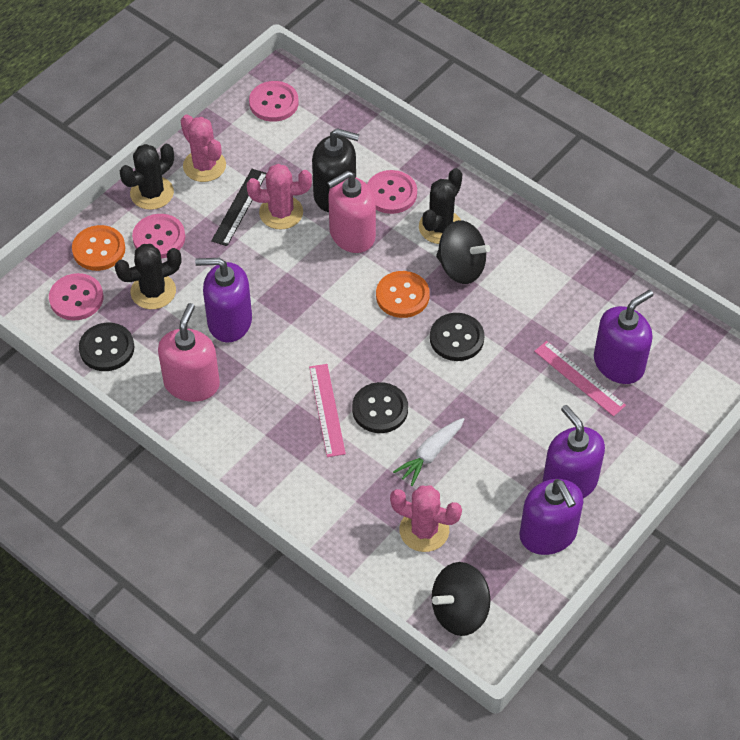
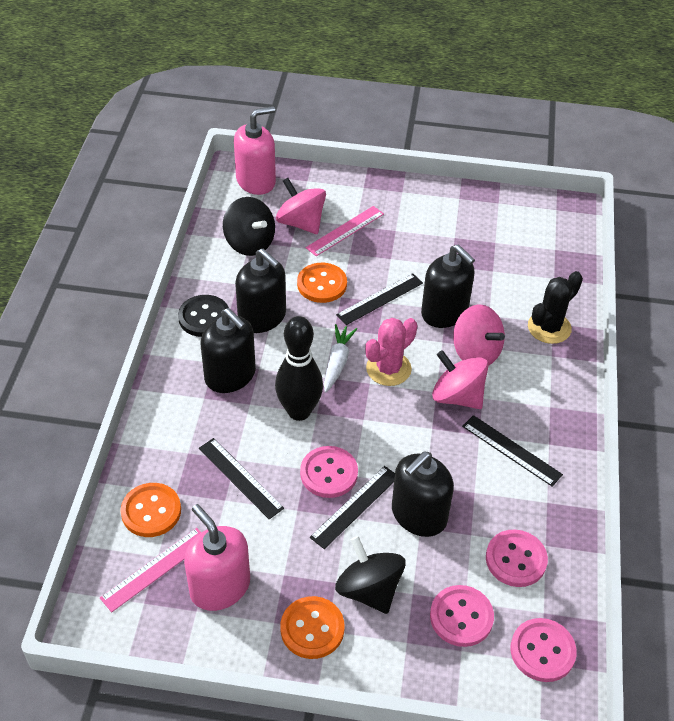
black bowling pin: none = 0 -> [275,316,323,421] = 1
black button: [79,323,135,371] [352,382,408,433] [430,313,485,361] = 3 -> [178,295,229,337] = 1
black cactus: [115,244,181,309] [120,144,174,210] [419,168,462,244] = 3 -> [528,271,583,344] = 1
black ruler: [211,169,267,246] = 1 -> [199,438,284,519] [310,466,395,549] [336,273,423,325] [462,415,563,487] = 4
black soap dispenser: [312,128,359,212] = 1 -> [201,308,256,393] [235,249,286,333] [392,452,454,537] [421,244,475,328] = 4
orange button: [72,225,125,271] [376,271,430,318] = 2 -> [120,483,181,537] [280,596,345,659] [297,263,347,303] = 3
pink cactus: [181,114,226,182] [247,164,312,229] [390,485,462,552] = 3 -> [365,318,417,386] = 1
pink spinning top: none = 0 -> [276,178,326,234] [432,350,488,409] [453,304,505,366] = 3
purple soap dispenser: [195,258,252,343] [519,479,583,555] [543,405,605,498] [594,290,654,384] = 4 -> none = 0

